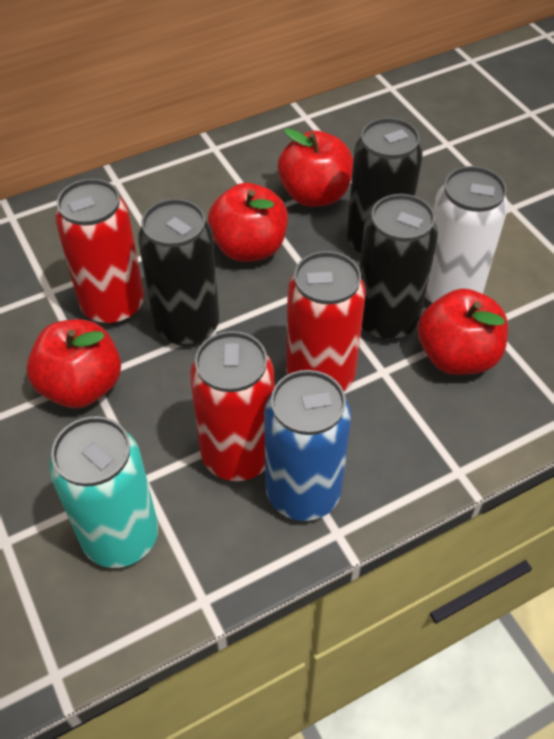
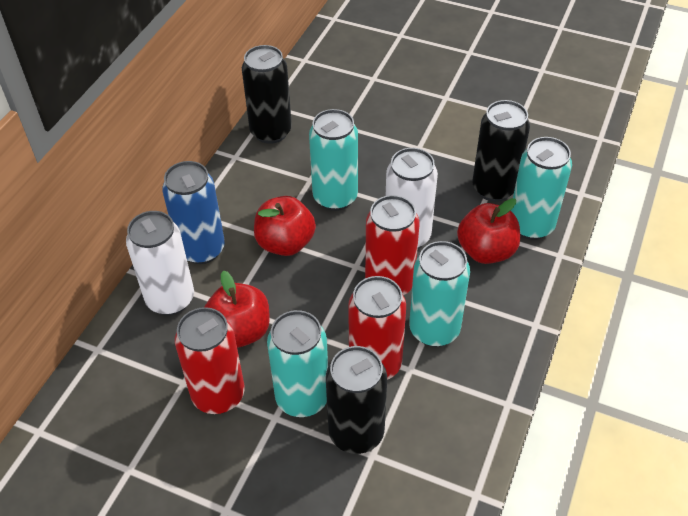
red apple: [26,319,121,408] [208,183,288,262] [278,128,353,207] [418,289,508,375] = 4 -> [205,271,270,348] [254,196,316,256] [457,198,520,264] = 3
turquoise can: [49,416,158,568] = 1 -> [267,310,328,417] [309,109,358,211] [409,241,470,347] [510,137,572,240] = 4
white can: [425,166,508,304] = 1 -> [126,211,194,315] [386,148,438,249] = 2

